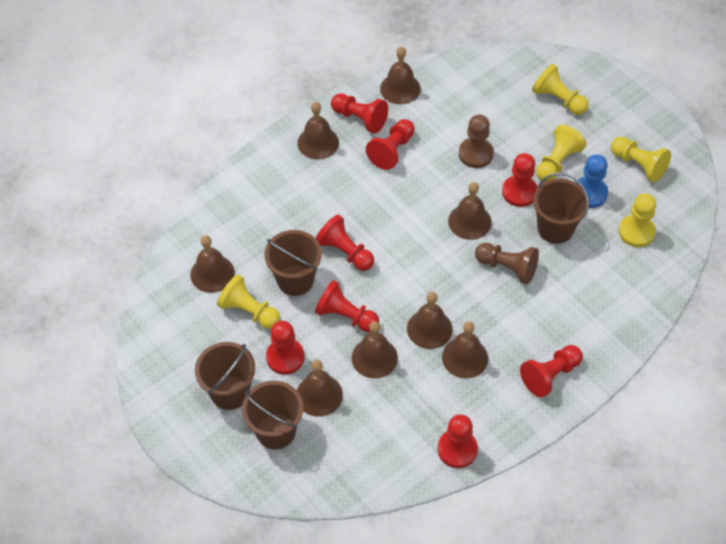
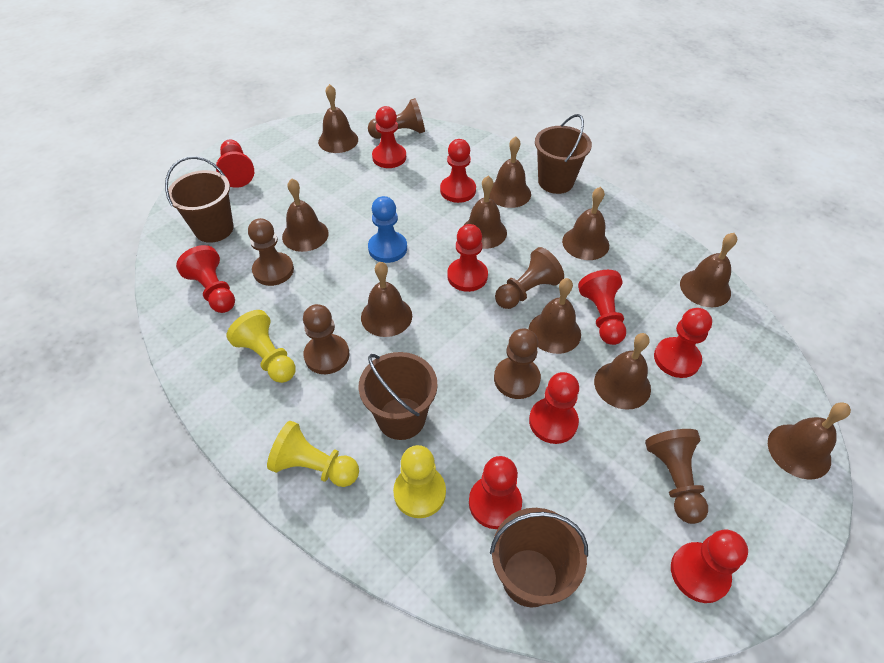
brown bell: [190,235,235,293] [297,102,339,160] [297,360,343,417] [352,321,398,378] [380,47,421,104] [407,292,453,349] [442,321,488,379] [448,182,492,240] = 8 -> [282,178,329,252] [318,84,358,153] [361,262,412,337] [463,176,507,249] [489,136,531,208] [529,278,581,354] [562,187,609,260] [594,333,651,410] [680,233,737,307] [768,402,851,480] = 10
brown pawn: [459,115,494,168] [475,243,539,284] = 2 -> [248,218,294,286] [303,304,349,374] [368,98,425,139] [494,328,541,399] [495,247,564,309] [645,429,708,524] = 6
red pawn: [266,321,305,375] [315,280,379,332] [316,215,374,271] [331,93,388,134] [366,119,415,170] [438,414,478,468] [502,153,537,207] [520,345,583,397] = 8 -> [176,245,235,313] [216,140,254,188] [372,106,406,168] [440,139,476,203] [447,224,488,292] [469,456,522,529] [529,372,579,444] [578,270,626,345] [654,308,712,378] [671,530,748,603] = 10
yellow pawn: [217,275,280,329] [532,64,589,115] [536,125,587,182] [611,137,671,183] [618,194,656,247] = 5 -> [227,310,296,383] [267,421,359,487] [393,445,446,518] = 3

